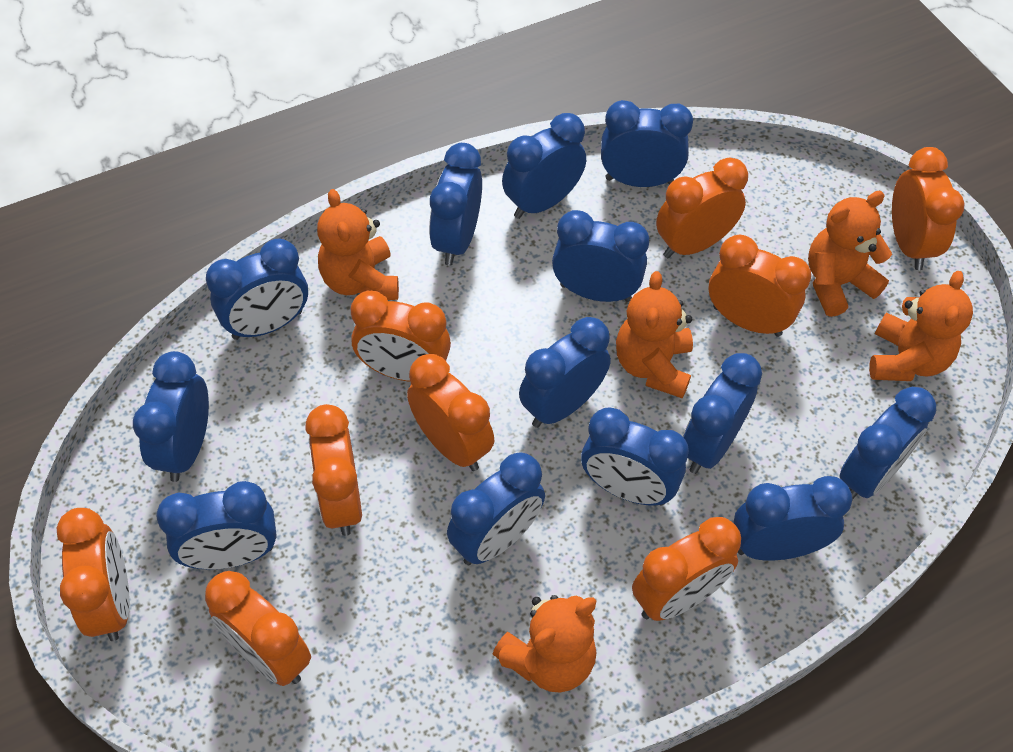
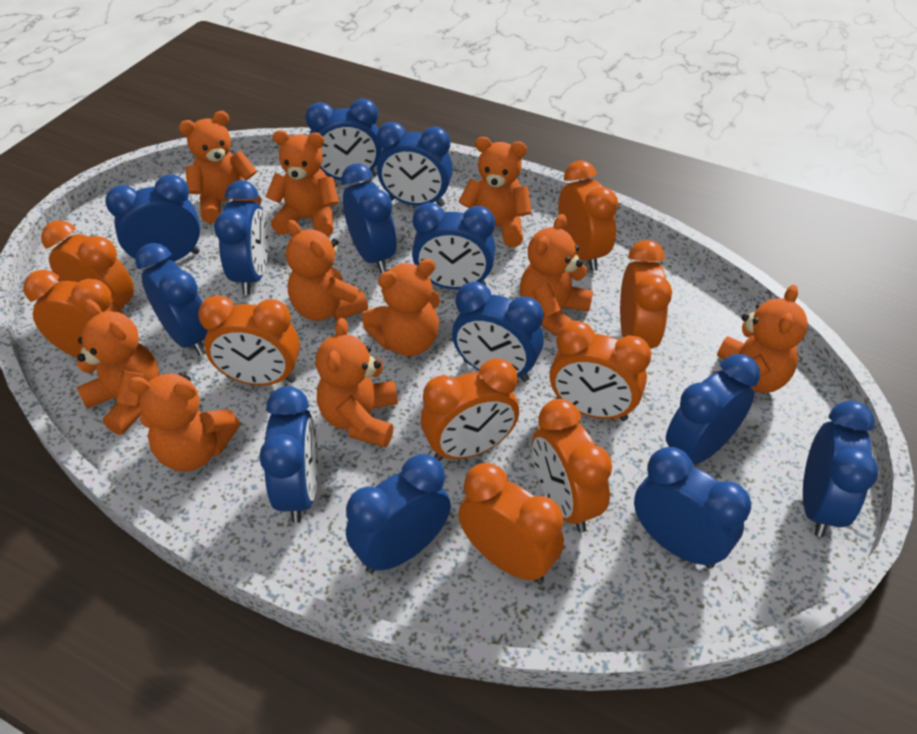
orange teddy bear: [317,189,399,300] [492,595,596,692] [616,271,693,399] [808,191,892,317] [869,271,973,381] = 5 -> [76,300,160,435] [128,372,240,472] [179,111,261,223] [266,130,339,237] [286,220,368,321] [316,318,398,447] [361,259,440,356] [459,137,532,247] [520,214,593,336] [712,284,808,393] = 10

